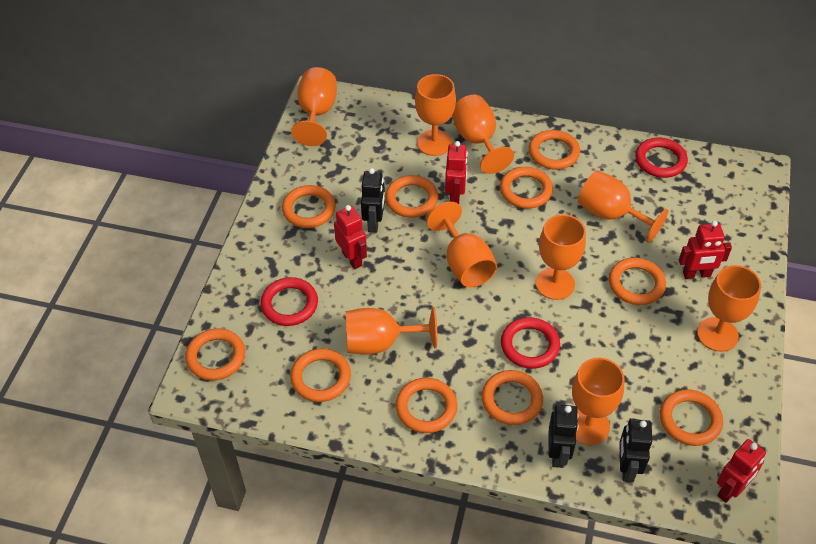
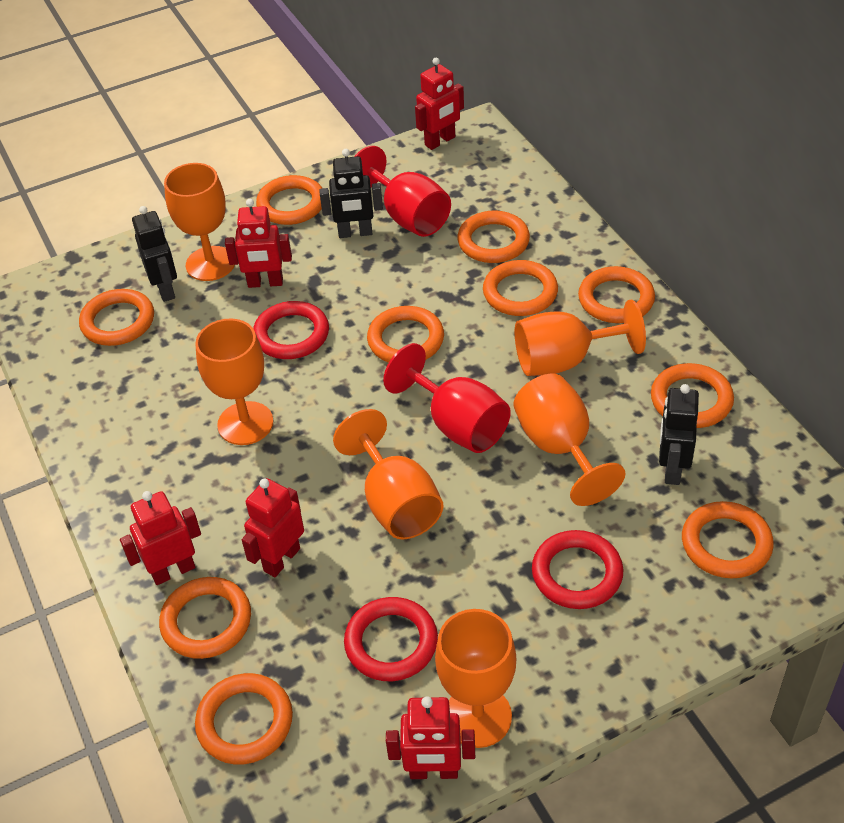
orange goblet: [291,67,337,146] [346,307,437,354] [415,74,456,156] [427,202,497,287] [452,95,514,174] [536,214,586,300] [572,358,625,445] [578,170,668,243] [697,265,761,352] = 9 -> [164,163,235,281] [195,318,273,445] [333,409,444,539] [435,609,516,748] [514,374,626,506] [515,300,646,376] = 6
red goblet: none = 0 -> [354,146,451,237] [383,343,511,453] = 2
red robot: [334,205,367,269] [445,141,468,204] [679,220,732,279] [717,439,766,503] = 4 -> [120,491,201,585] [225,199,292,288] [242,479,304,577] [386,697,475,779] [415,58,464,150] = 5

